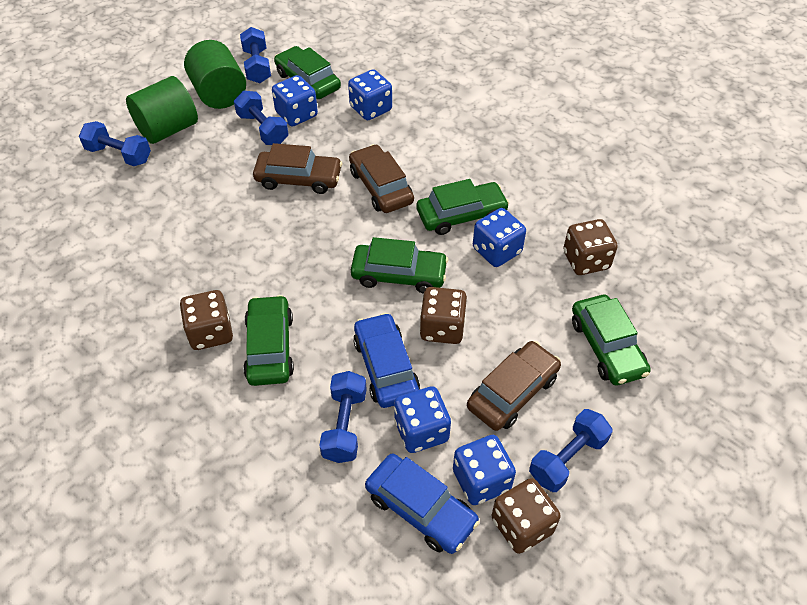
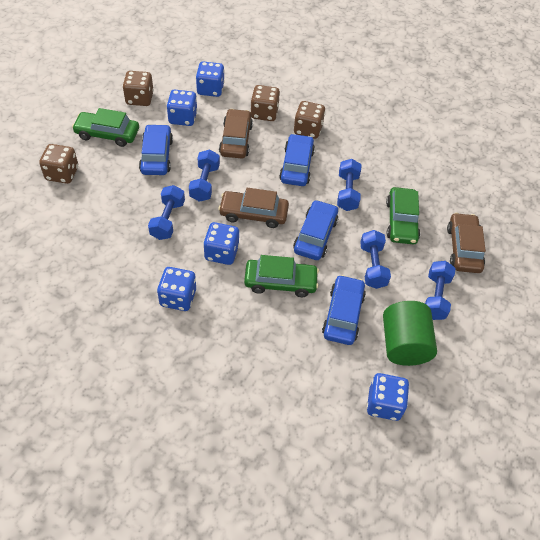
blue car: [353,313,420,408] [365,454,480,554] = 2 -> [139,124,173,175] [279,134,315,186] [293,200,338,260] [322,275,366,345] = 4
green car: [243,295,294,386] [274,46,341,99] [351,237,448,294] [416,179,509,235] [572,295,651,385] = 5 -> [72,108,139,147] [244,255,319,297] [386,187,420,244] = 3
green cylinder: [126,76,198,144] [184,40,246,109] = 2 -> [383,301,437,366] = 1

